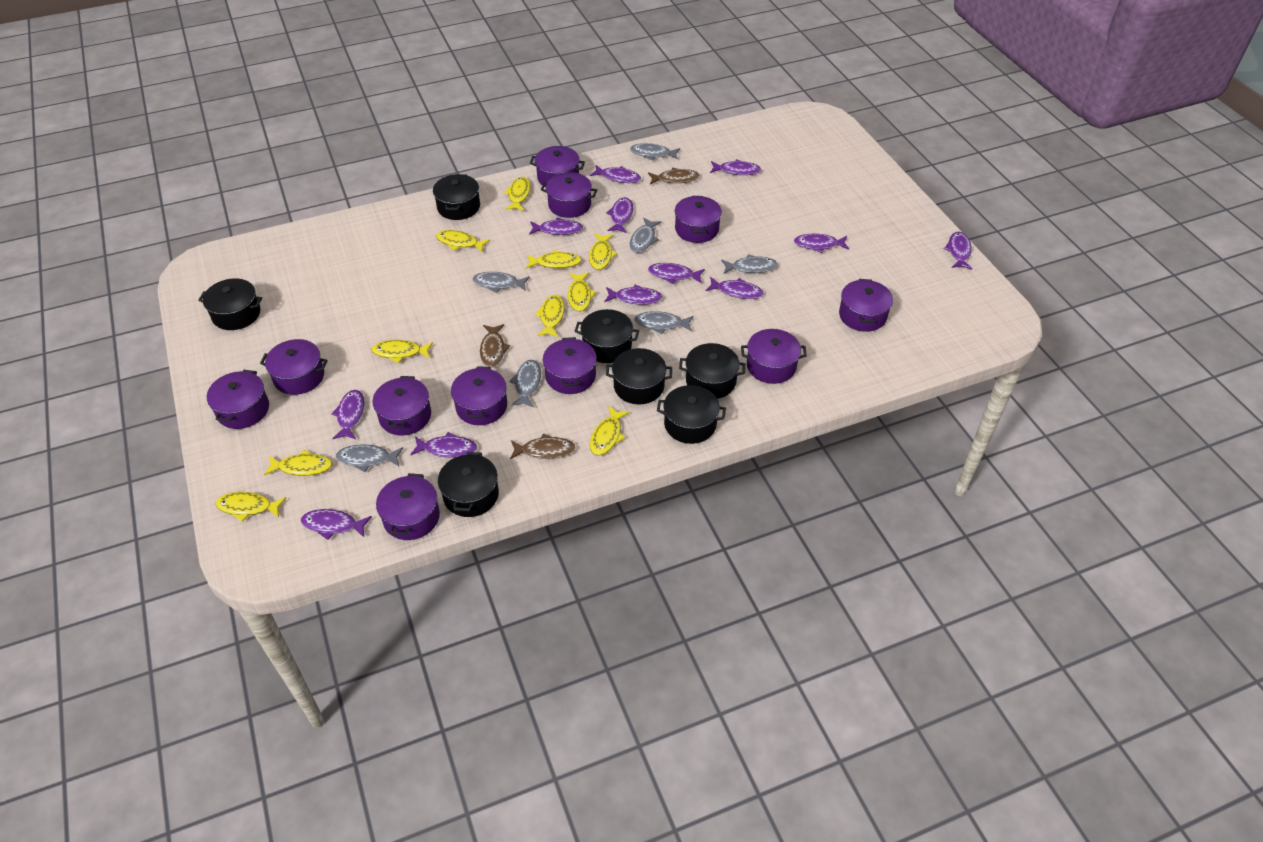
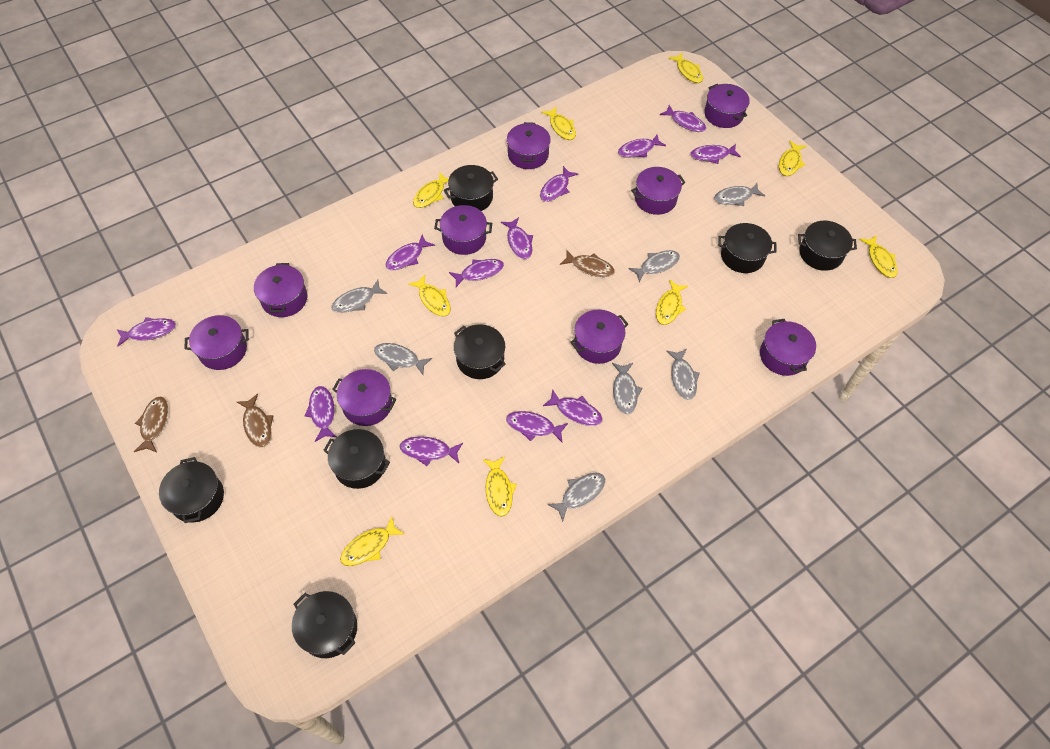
purple pot: [207,370,269,429] [260,339,328,395] [373,376,431,436] [376,473,440,540] [451,366,507,425] [530,146,585,188] [541,172,597,218] [543,337,597,394] [675,196,722,243] [741,329,807,384] [839,279,893,332] = 11 -> [185,315,249,370] [254,263,307,317] [332,369,396,426] [434,205,492,255] [507,122,551,169] [570,310,628,364] [631,167,685,215] [704,84,750,128] [760,319,816,376] = 9
yellow fish: [216,492,286,522] [264,450,333,476] [371,340,433,363] [436,230,490,252] [504,177,531,211] [526,250,582,269] [535,295,565,337] [568,272,596,312] [589,233,617,270] [590,406,630,456] = 10 -> [340,516,404,566] [408,274,451,317] [413,173,449,208] [483,457,517,517] [541,106,576,140] [656,279,688,325] [668,53,703,83] [779,140,807,176] [859,235,898,278] = 9

